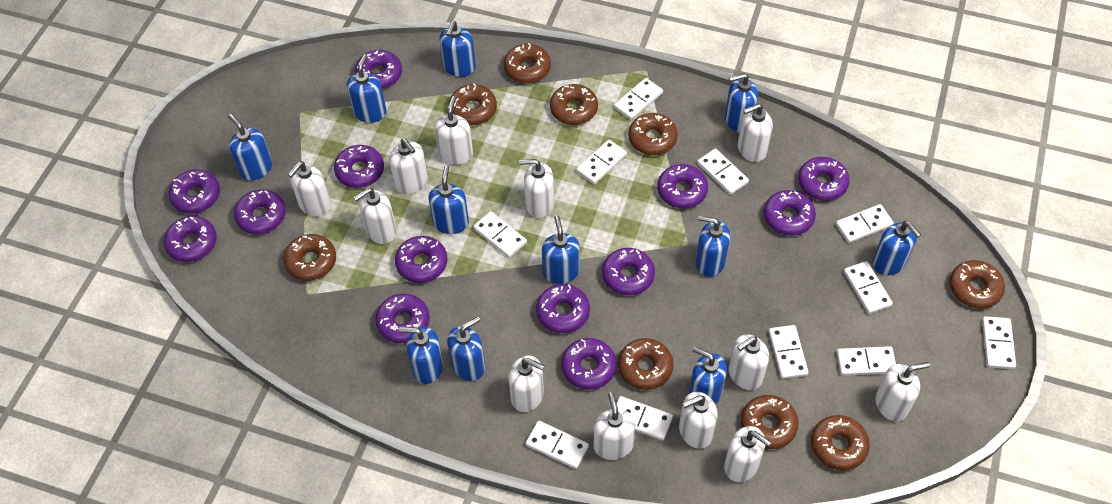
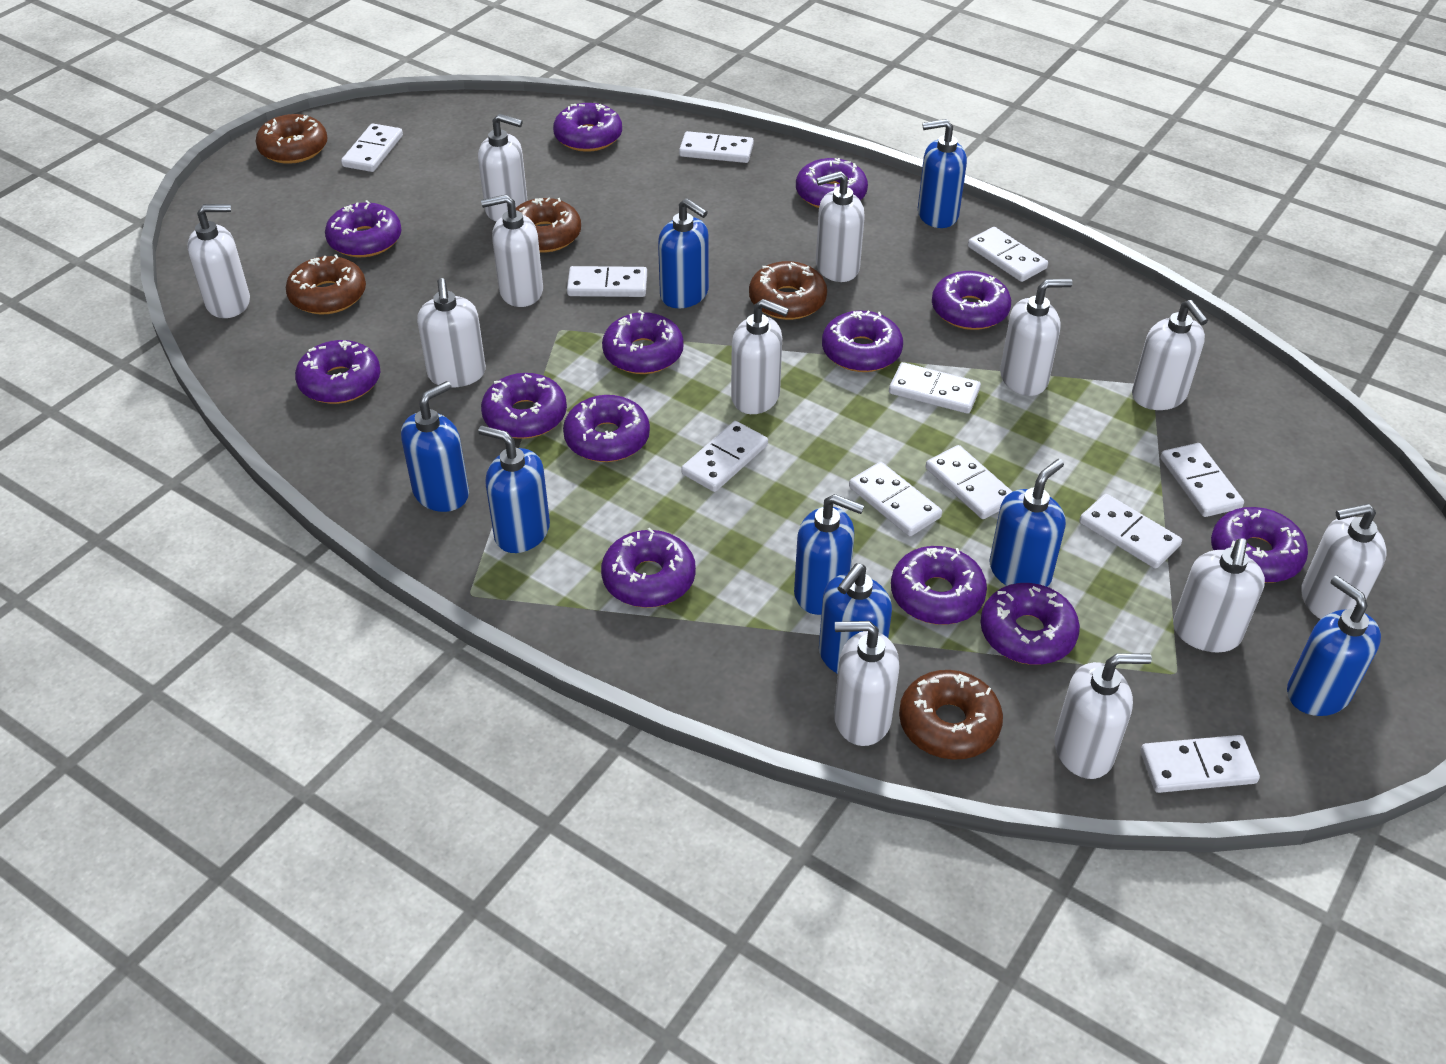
blue soap dispenser: [228,114,272,181] [347,54,387,123] [399,327,443,384] [429,165,469,234] [440,21,476,77] [447,317,485,381] [542,215,580,284] [689,347,727,405] [696,215,730,277] [725,73,758,133] [873,221,921,276] = 11 -> [401,381,469,512] [478,426,550,553] [658,198,709,308] [794,494,864,615] [819,563,892,674] [918,119,967,228] [989,459,1066,587] [1287,576,1381,716] = 8
brown donut: [283,234,336,281] [448,84,497,125] [504,43,551,83] [550,84,598,125] [618,338,674,390] [628,113,678,155] [741,395,799,449] [811,415,870,470] [949,260,1005,309] = 9 -> [255,114,327,164] [286,254,366,314] [516,197,581,253] [749,261,827,320] [899,670,1003,760] = 5

